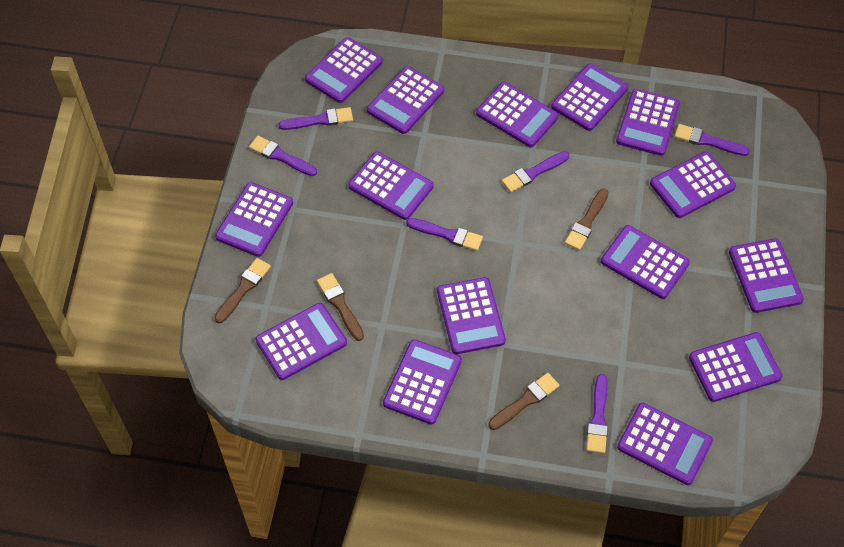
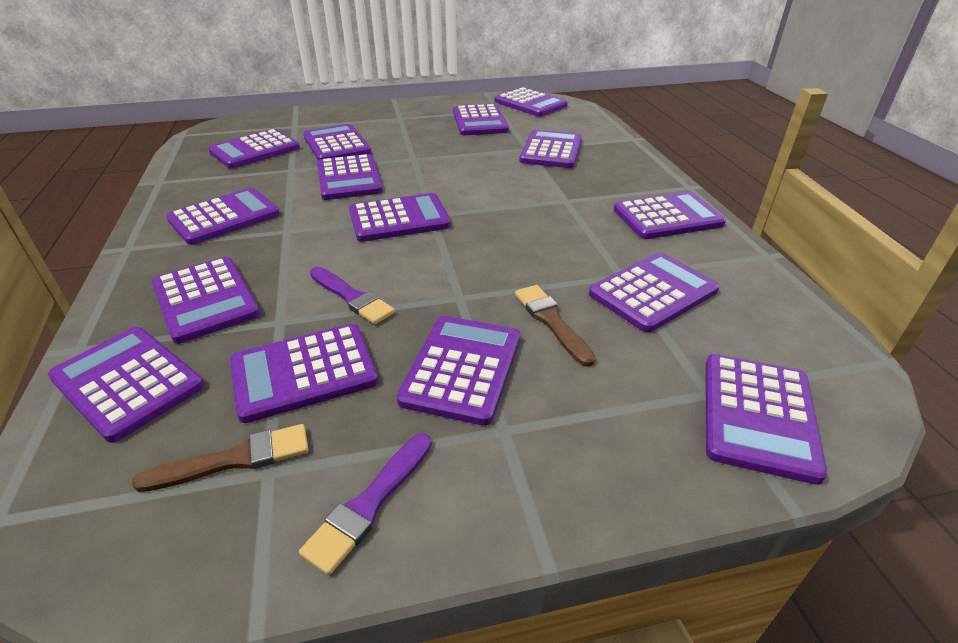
brown brush: [214,258,271,323] [317,273,364,341] [488,373,559,430] [565,188,609,250] = 4 -> [132,424,309,492] [515,285,596,367] = 2
purple brush: [249,136,317,176] [278,107,353,130] [406,218,483,251] [502,151,570,192] [586,374,608,453] [674,124,750,156] = 6 -> [299,433,432,575] [310,267,395,324] = 2

